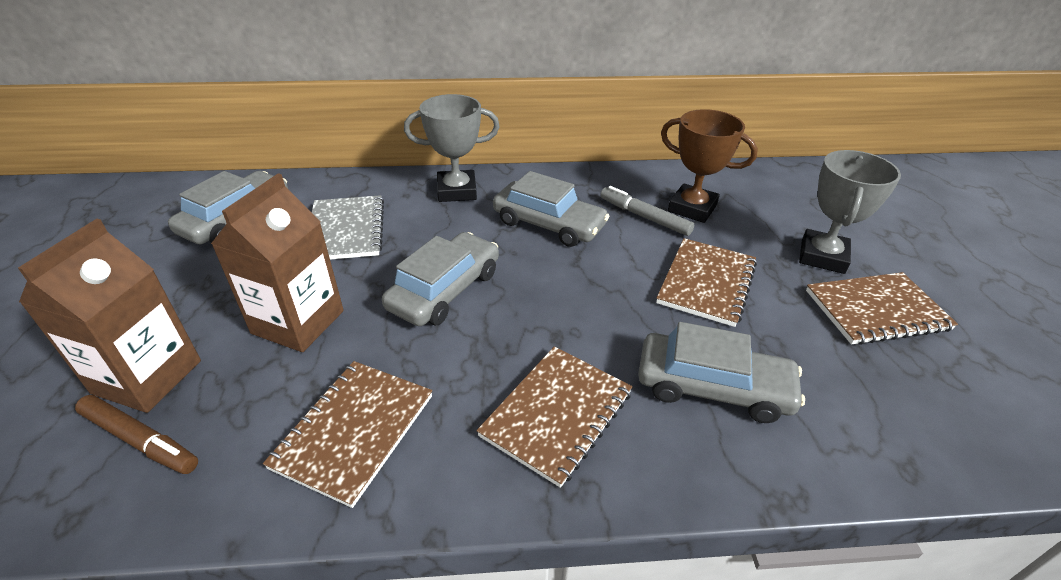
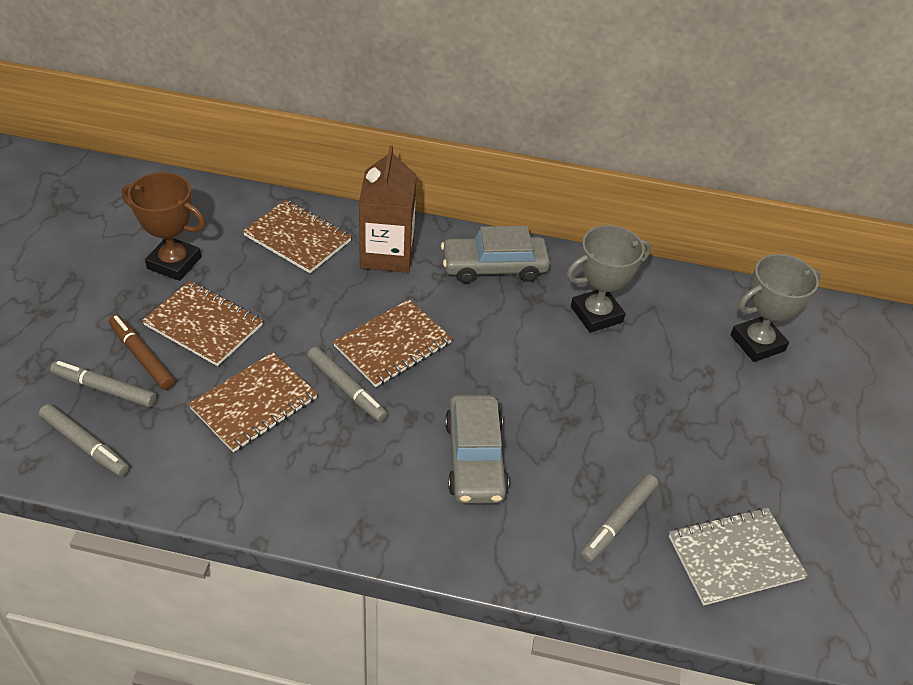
brown carton: [18,219,201,413] [211,173,344,352] = 2 -> [359,145,416,273] = 1
grey car: [168,171,288,244] [382,232,499,326] [493,171,609,247] [638,322,805,423] = 4 -> [441,226,550,283] [445,395,509,504] = 2
grey marker: [600,186,694,236] = 1 -> [39,404,129,476] [50,361,157,408] [307,347,388,422] [580,474,658,563] = 4

